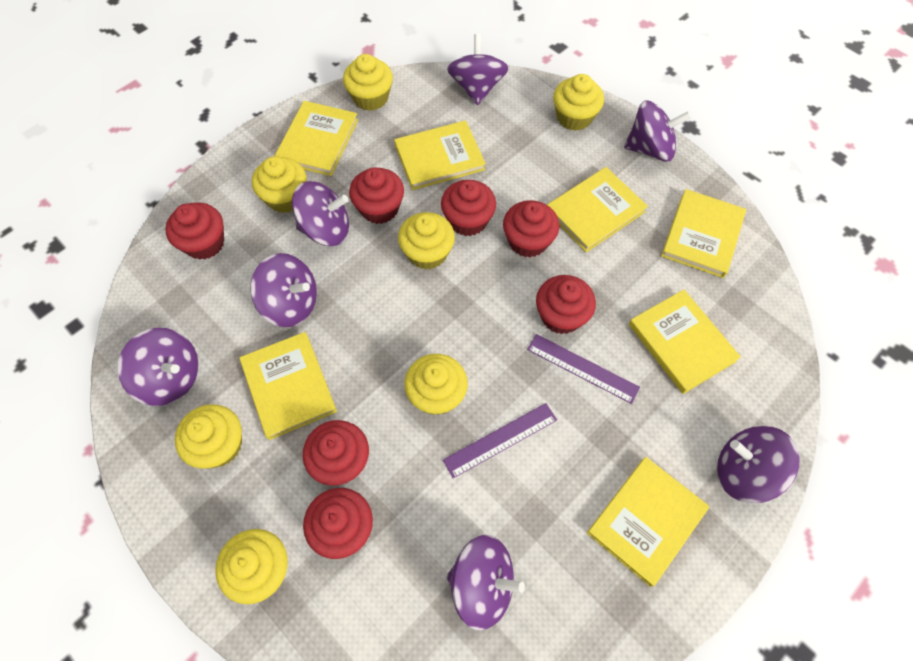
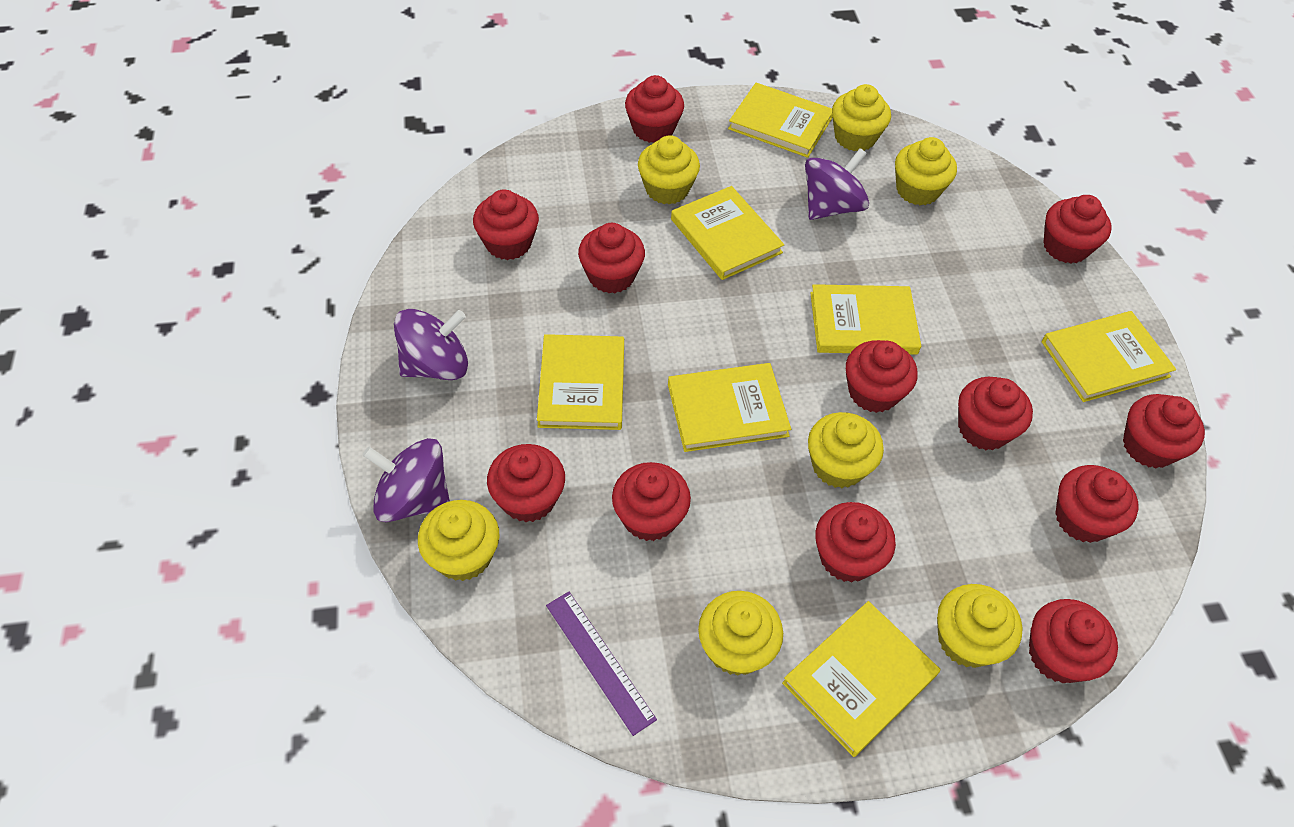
purple ruler: [443,403,557,478] [527,334,640,404] = 2 -> [546,592,657,736] = 1
purple spinning top: [118,328,199,406] [250,253,317,327] [292,181,349,246] [447,34,509,105] [447,535,525,630] [624,101,691,162] [717,426,800,503] = 7 -> [363,438,450,522] [394,309,468,380] [805,148,869,220] = 3
red cupcake: [165,202,224,260] [303,420,369,486] [303,488,373,559] [349,167,404,224] [441,180,496,236] [503,200,559,257] [536,275,596,334] = 7 -> [473,189,539,260] [487,444,565,522] [578,223,645,293] [612,462,691,541] [625,75,684,143] [815,502,896,583] [846,340,917,413] [958,377,1033,450] [1029,599,1118,683] [1043,195,1112,264] [1055,465,1138,543] [1123,394,1205,468] = 12

